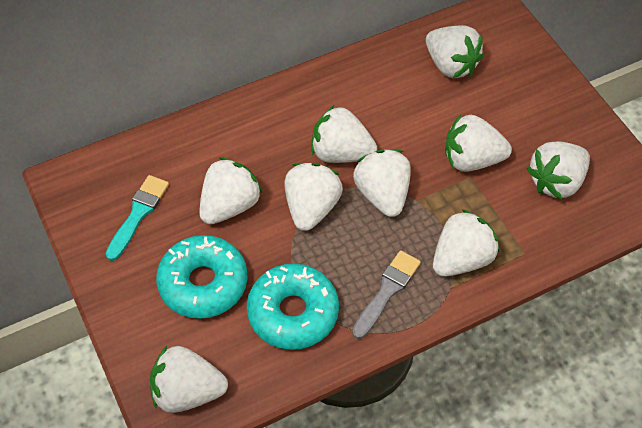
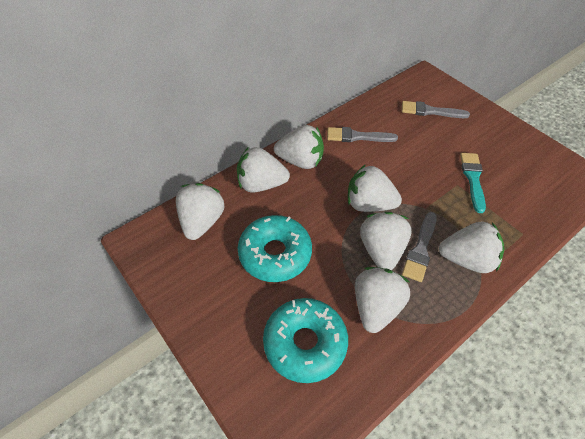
grey brush: [352,250,421,339] = 1 -> [327,127,398,142] [402,101,470,118] [402,212,437,282] = 3
white strawberry: [150,346,228,413] [199,157,262,224] [285,163,343,231] [312,105,377,163] [353,150,411,217] [426,25,484,78] [433,209,499,277] [445,114,512,172] [526,141,590,200] = 9 -> [176,183,224,240] [237,147,290,193] [274,125,324,169] [348,164,402,212] [355,267,410,333] [360,212,412,270] [439,222,504,273] = 7

